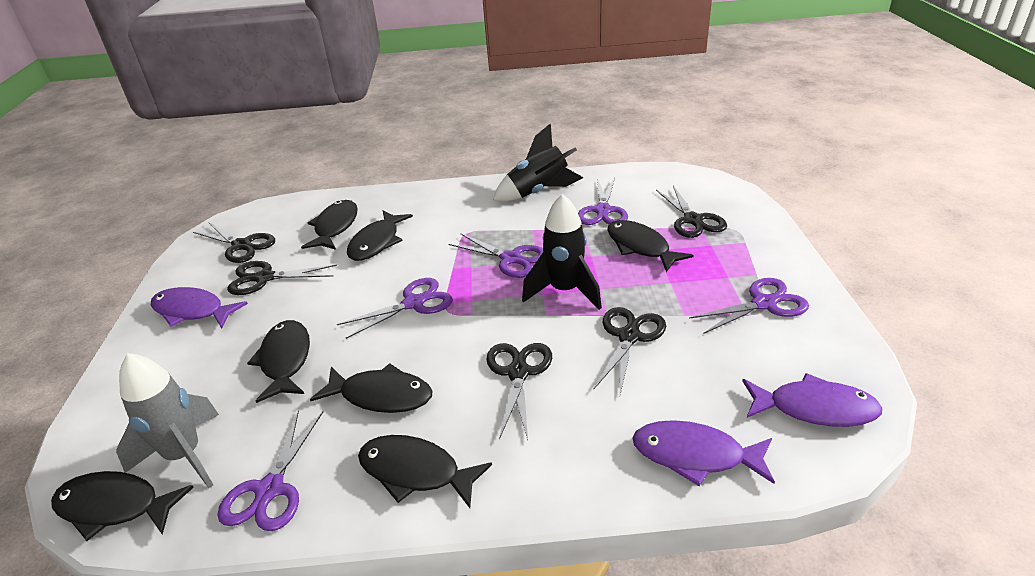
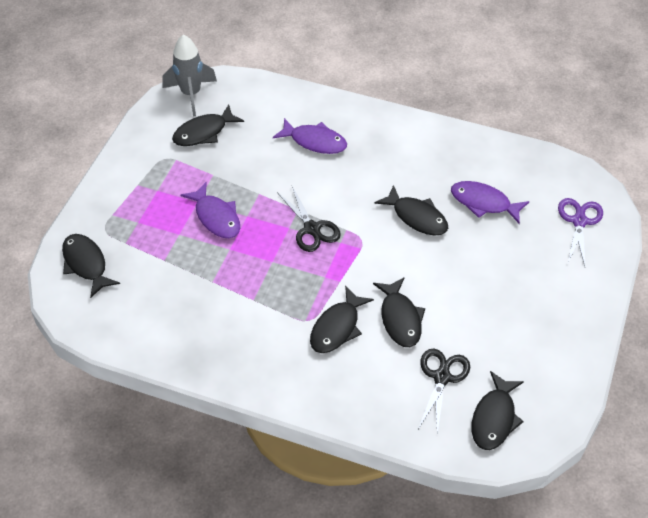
black fish: [51,471,194,541] [247,320,310,403] [301,200,358,250] [310,363,433,413] [347,210,413,261] [358,435,492,508] [607,220,694,272] = 7 -> [62,234,120,298] [172,104,244,146] [310,286,374,353] [373,278,425,347] [375,185,448,236] [472,371,524,450] = 6
black rocket: [493,124,583,201] [522,194,602,310] = 2 -> none = 0
black scissors: [193,222,275,263] [227,261,337,295] [486,343,552,440] [594,307,666,394] [656,186,727,238] = 5 -> [277,186,341,252] [418,348,470,434] = 2
purple scissors: [217,410,323,531] [337,278,453,339] [448,233,543,278] [578,178,628,225] [689,278,809,334] = 5 -> [558,198,603,266] = 1

